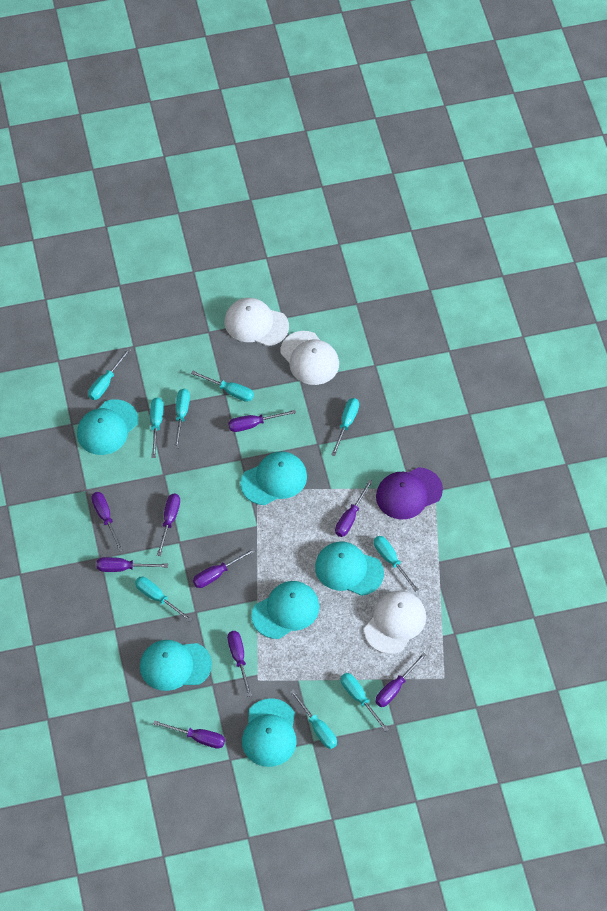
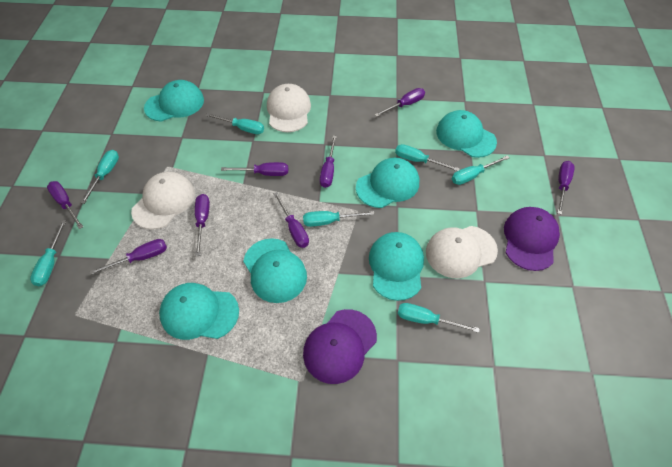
purple cap: [376,467,443,520] = 1 -> [303,309,377,384] [504,207,560,271] = 2
purple screwdriver: [91,492,123,551] [97,557,168,572] [153,720,225,749] [157,494,180,556] [193,548,256,588] [227,631,252,697] [228,410,296,432] [335,480,373,537] [376,652,426,707] = 9 -> [47,181,83,229] [89,239,167,275] [195,194,210,256] [221,162,288,176] [274,192,309,248] [320,136,337,188] [375,88,425,117] [557,161,575,215] = 8
turquoise screwdriver: [88,348,131,400] [135,577,193,622] [150,397,163,458] [174,389,190,449] [191,371,254,402] [290,689,337,749] [331,398,359,456] [341,673,389,732] [374,536,419,592] = 9 -> [30,220,66,286] [81,150,119,204] [206,113,264,134] [303,211,375,227] [395,144,460,171] [398,303,480,333] [452,156,509,185] = 7

